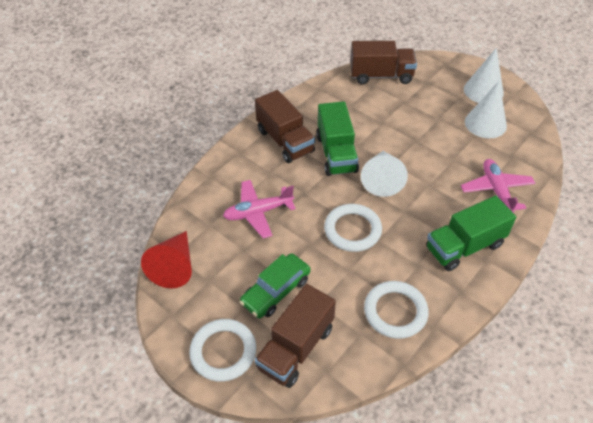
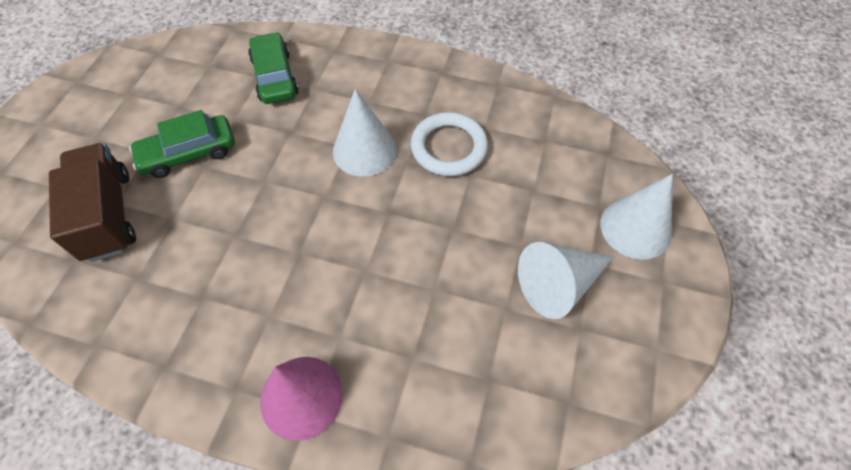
brown truck: [255,90,315,163] [255,284,336,388] [350,41,417,85] = 3 -> [49,143,136,262] = 1
green car: [240,253,311,319] = 1 -> [129,110,235,178] [248,32,298,104] = 2
green truck: [316,101,359,176] [426,196,516,271] = 2 -> none = 0
pink cone: none = 0 -> [260,357,343,441] = 1
pink plane: [223,180,296,238] [461,159,535,213] = 2 -> none = 0
red cone: [141,231,192,288] = 1 -> none = 0
white ring: [189,319,256,382] [324,204,382,252] [364,281,429,339] = 3 -> [411,112,488,176] = 1

